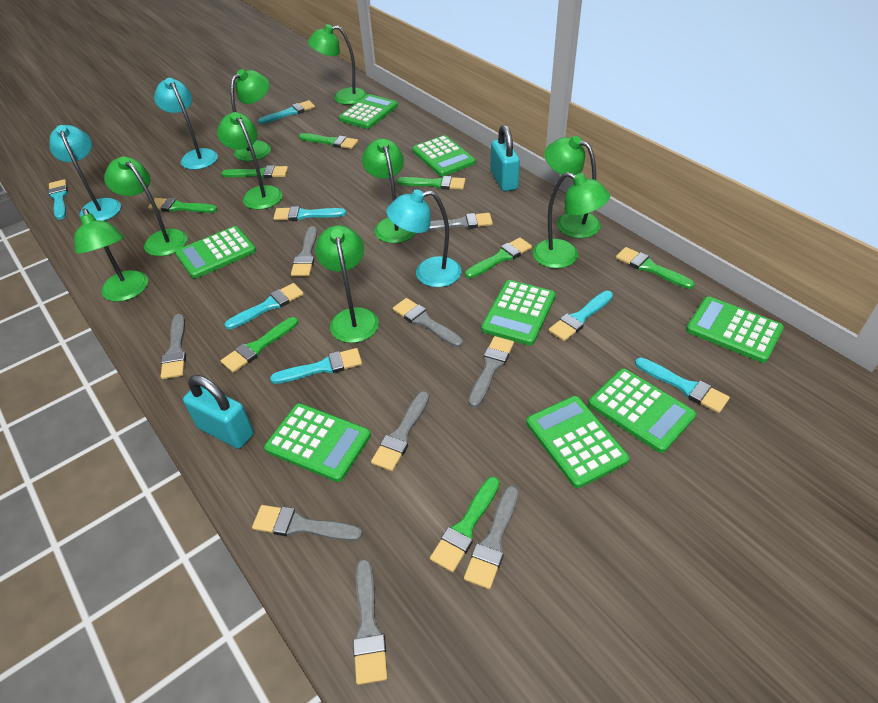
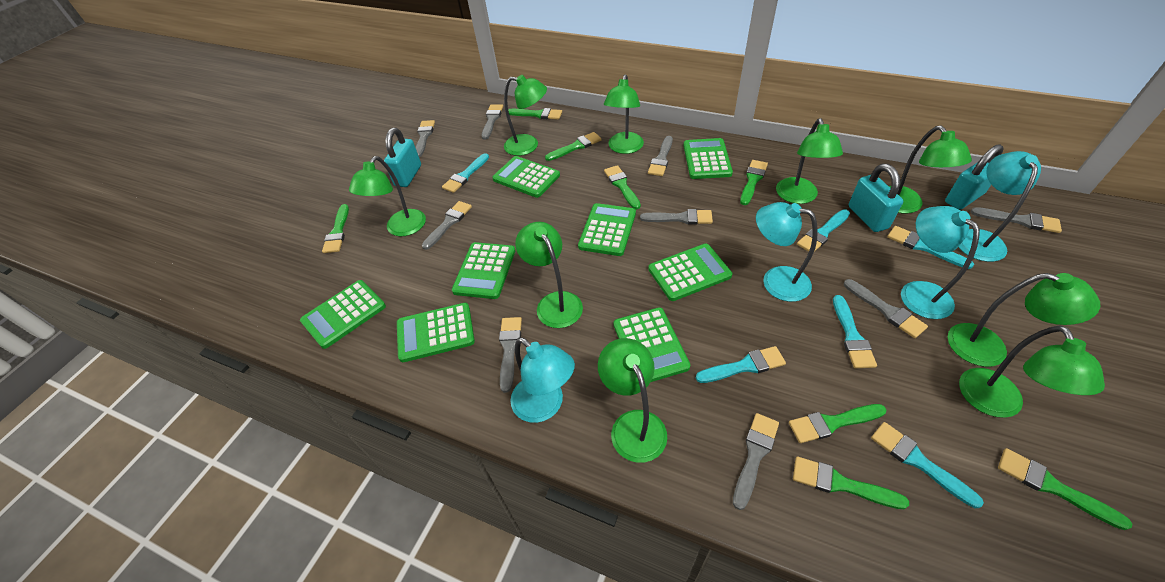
turquoise brush: [48,179,68,220] [224,283,304,329] [258,100,315,124] [270,348,362,384] [274,206,346,221] [549,291,613,341] [635,357,730,413] = 7 -> [442,153,489,193] [696,346,786,383] [797,209,850,252] [833,295,877,368] [871,422,984,508] [887,226,974,269] = 6
turquoise lamp: [49,125,121,221] [154,78,218,170] [386,189,462,287] = 3 -> [510,337,575,423] [756,202,818,302] [901,206,980,319] [959,151,1041,262] = 4
turquoise padlock: [183,375,254,449] [491,125,520,192] = 2 -> [384,128,421,187] [849,164,903,232] [945,144,1004,210] = 3

